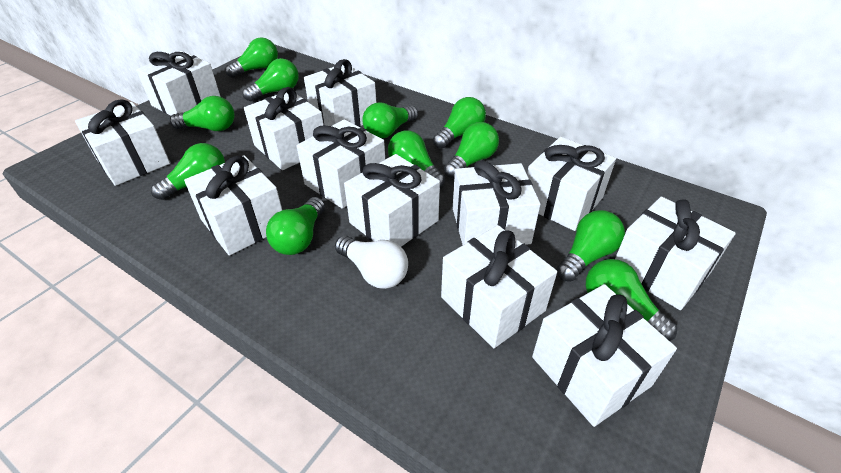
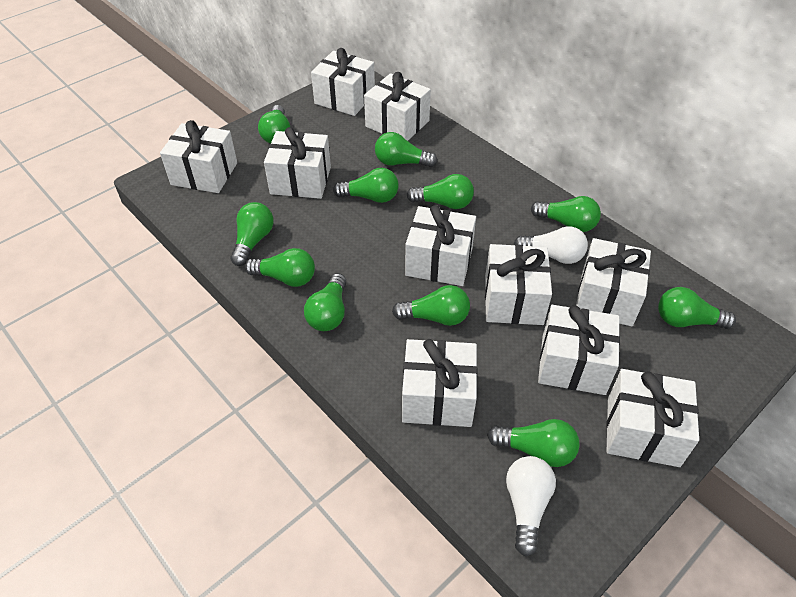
white gift: [75,99,170,186] [136,51,221,116] [184,155,282,256] [244,87,324,170] [296,119,385,209] [304,59,376,127] [344,154,440,246] [441,225,557,348] [453,160,541,245] [527,137,616,231] [532,284,677,427] [615,197,736,310] = 12 -> [160,120,237,193] [264,127,331,199] [311,48,375,116] [364,72,431,141] [402,339,478,427] [405,205,476,286] [485,244,552,325] [538,305,620,395] [576,238,651,326] [606,369,699,467] = 10
white light bulb: [335,236,408,289] = 1 -> [506,456,556,557] [513,226,588,264] = 2

